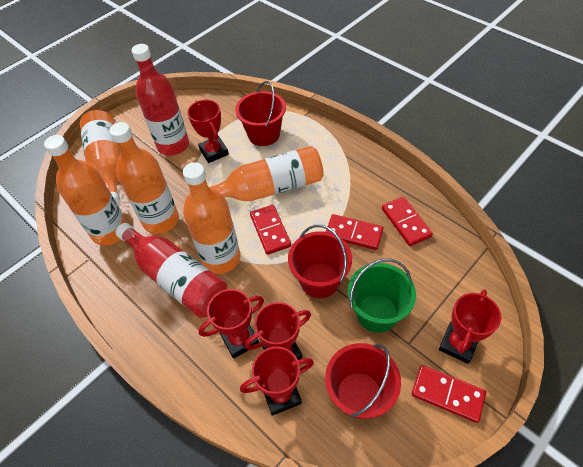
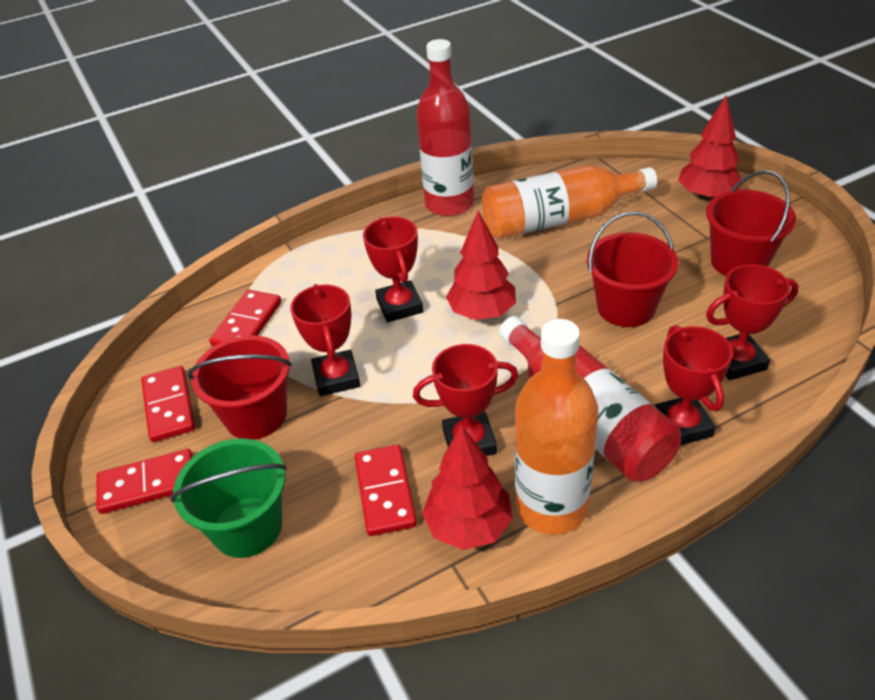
orange bottle: [44,135,127,246] [80,110,120,206] [109,122,179,234] [183,162,240,274] [210,146,324,201] = 5 -> [482,165,657,239] [515,319,598,535] = 2
red tree: none = 0 -> [422,424,513,550] [446,211,516,320] [678,96,743,200] = 3

